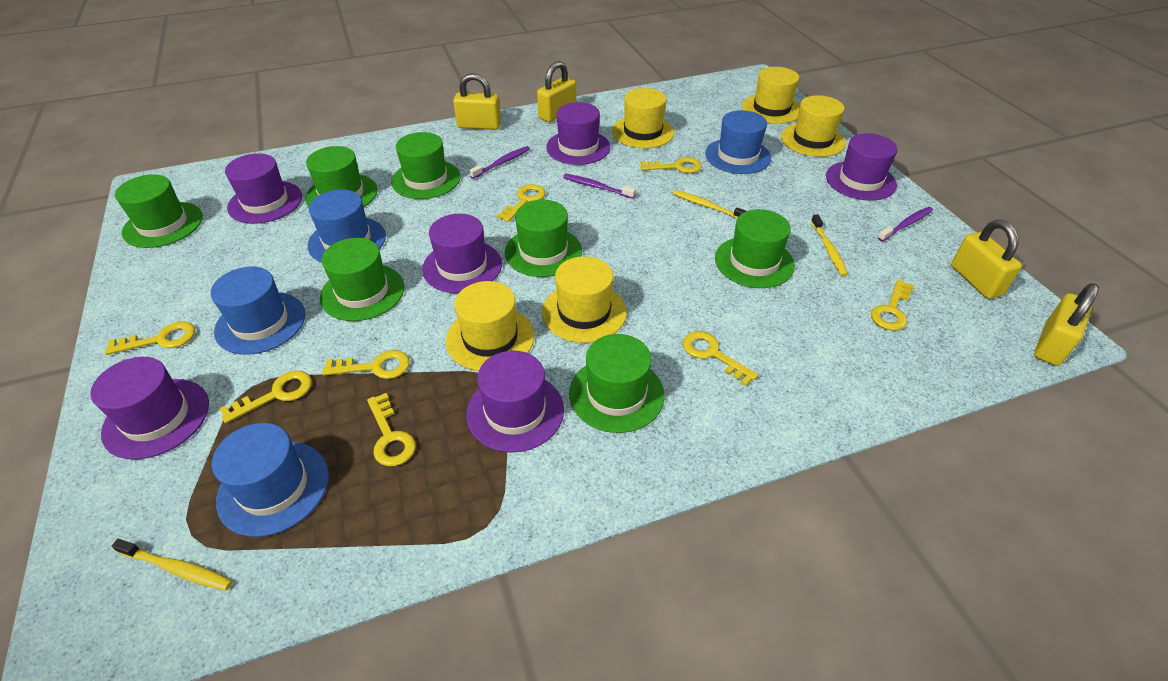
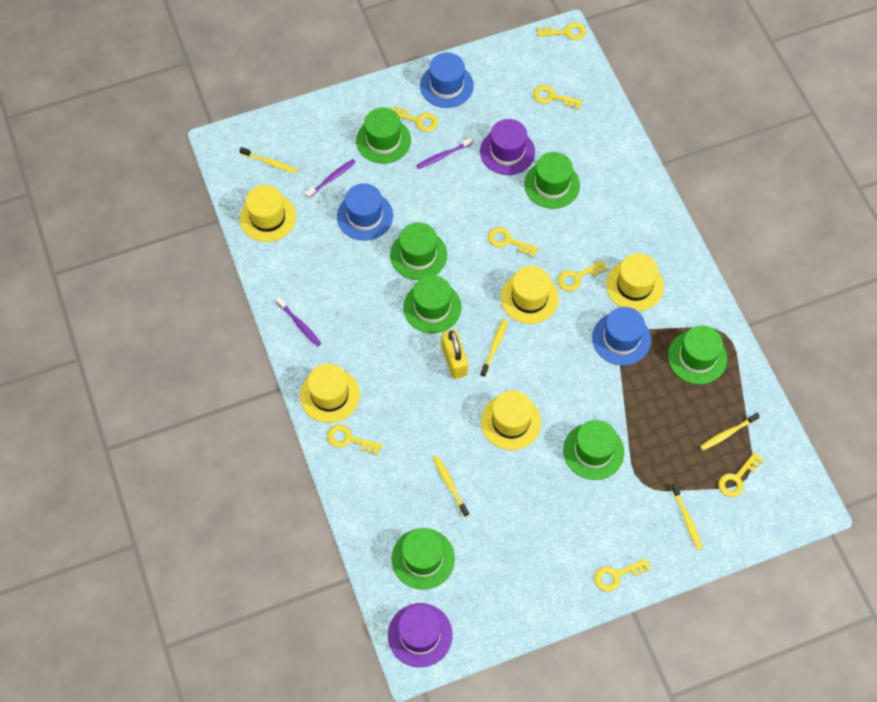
blue hat: [211,267,305,355] [212,423,329,537] [307,189,386,263] [705,110,771,174] = 4 -> [337,183,393,241] [420,52,474,108] [592,307,651,366] = 3
purple hat: [90,357,209,460] [225,153,302,224] [422,214,502,293] [466,351,564,453] [546,102,611,165] [826,133,898,200] = 6 -> [388,603,453,667] [480,119,535,175] = 2
yellow padlock: [453,73,501,130] [537,61,576,122] [951,220,1022,299] [1034,283,1099,366] = 4 -> [441,329,468,379] = 1
yellow toothbrush: [111,539,232,591] [673,190,746,219] [811,214,848,276] = 3 -> [239,147,298,174] [433,456,469,517] [480,319,508,377] [671,483,703,550] [700,413,760,450] = 5

